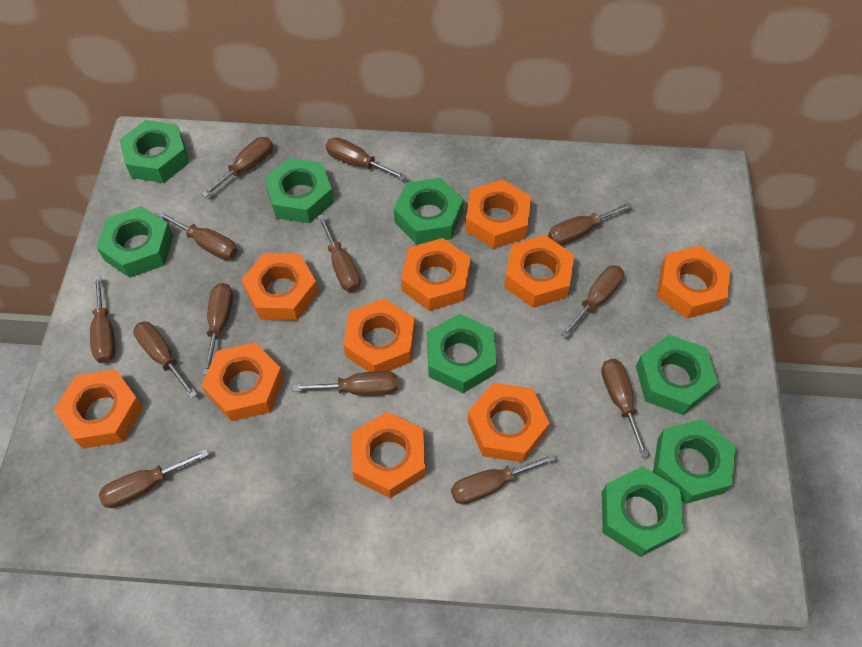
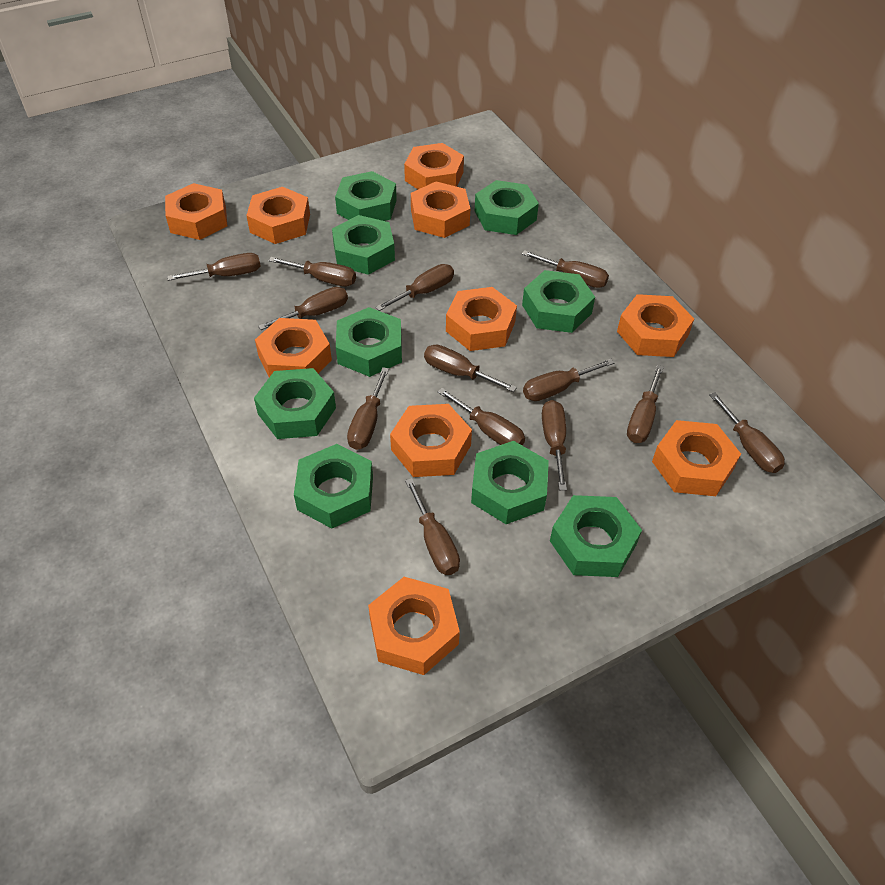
green nut: [96,206,173,278] [119,120,189,183] [264,158,334,223] [394,178,463,244] [427,314,497,393] [602,466,683,557] [636,335,718,415] [653,419,736,504] = 8 -> [254,368,336,439] [294,444,373,529] [332,215,395,275] [335,171,397,221] [336,307,402,377] [471,441,549,524] [474,180,539,235] [522,270,595,333] [550,495,642,577] = 9

